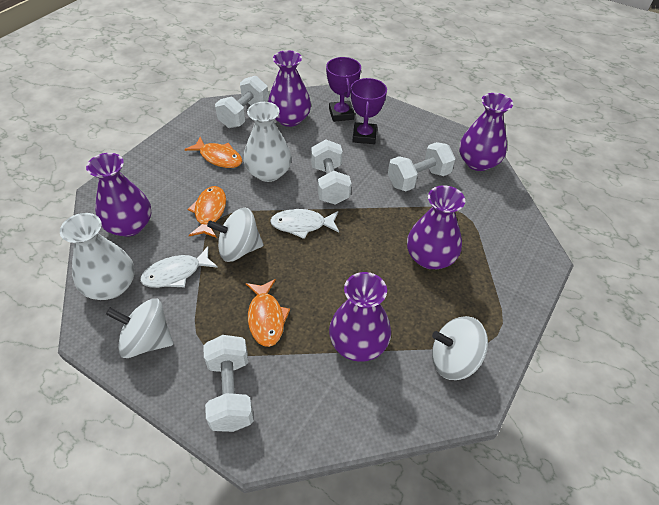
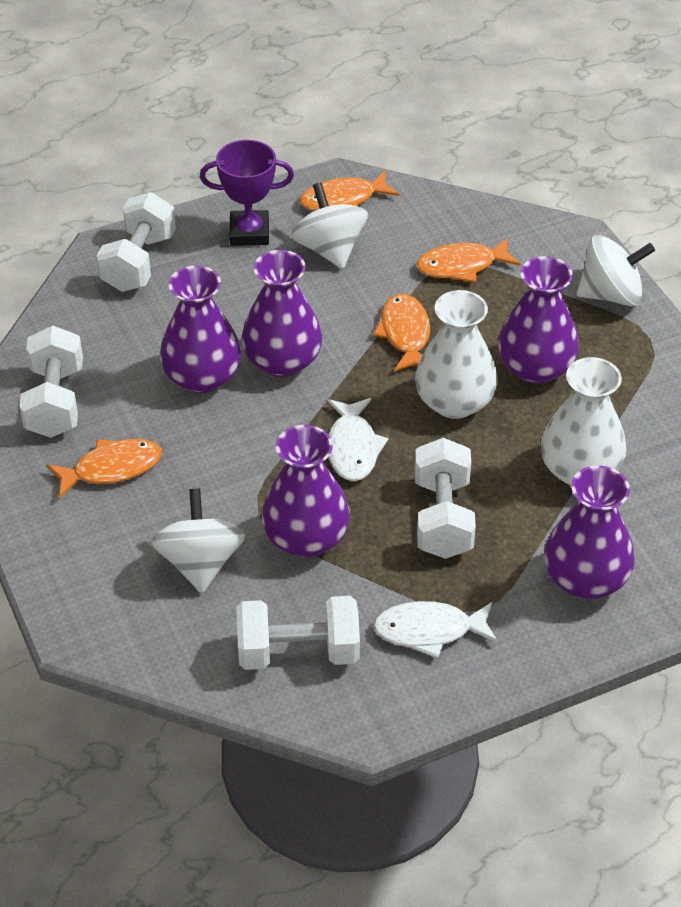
orange fish: [184,137,242,168] [187,186,226,238] [246,279,290,347] = 3 -> [47,439,162,499] [300,171,399,211] [373,294,430,372] [417,238,521,283] = 4
purple trophy: [326,57,361,122] [351,78,387,144] = 2 -> [200,140,294,246] = 1

